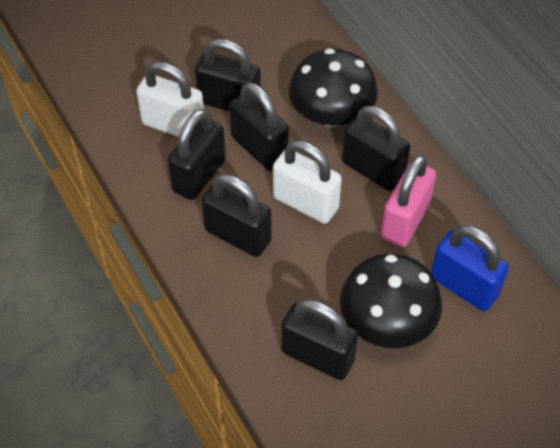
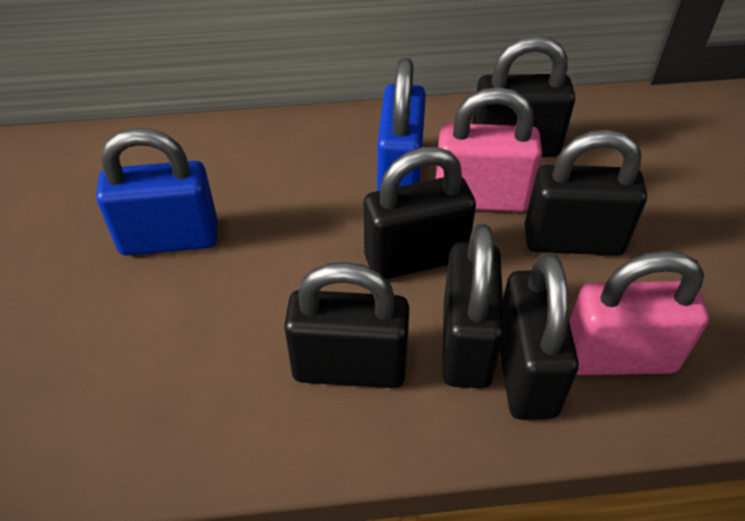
black mushroom: [289,48,378,127] [340,253,442,348] = 2 -> none = 0
blue padlock: [431,225,509,311] = 1 -> [96,128,218,255] [377,58,426,191] = 2
pink padlock: [381,155,436,247] = 1 -> [435,87,542,212] [569,251,709,375] = 2
white padlock: [136,61,204,137] [273,140,342,224] = 2 -> none = 0

